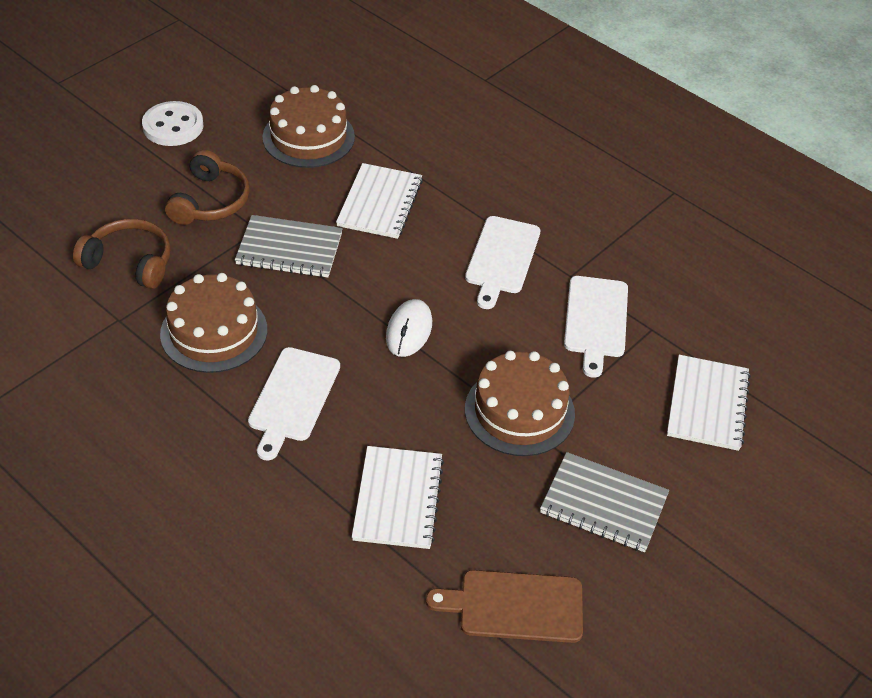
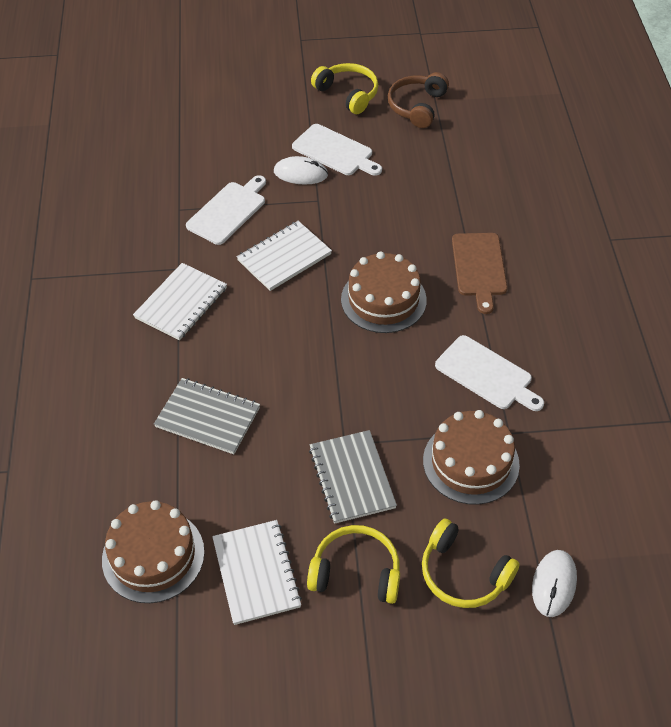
brown headphones: [73,219,171,289] [165,150,250,225] = 2 -> [388,72,449,128] = 1
white button: [142,101,204,146] = 1 -> none = 0
white mouse: [386,299,432,357] = 1 -> [274,156,328,185] [532,550,577,617] = 2
yellow headphones: none = 0 -> [307,525,400,604] [311,63,378,114] [422,518,520,608] = 3

